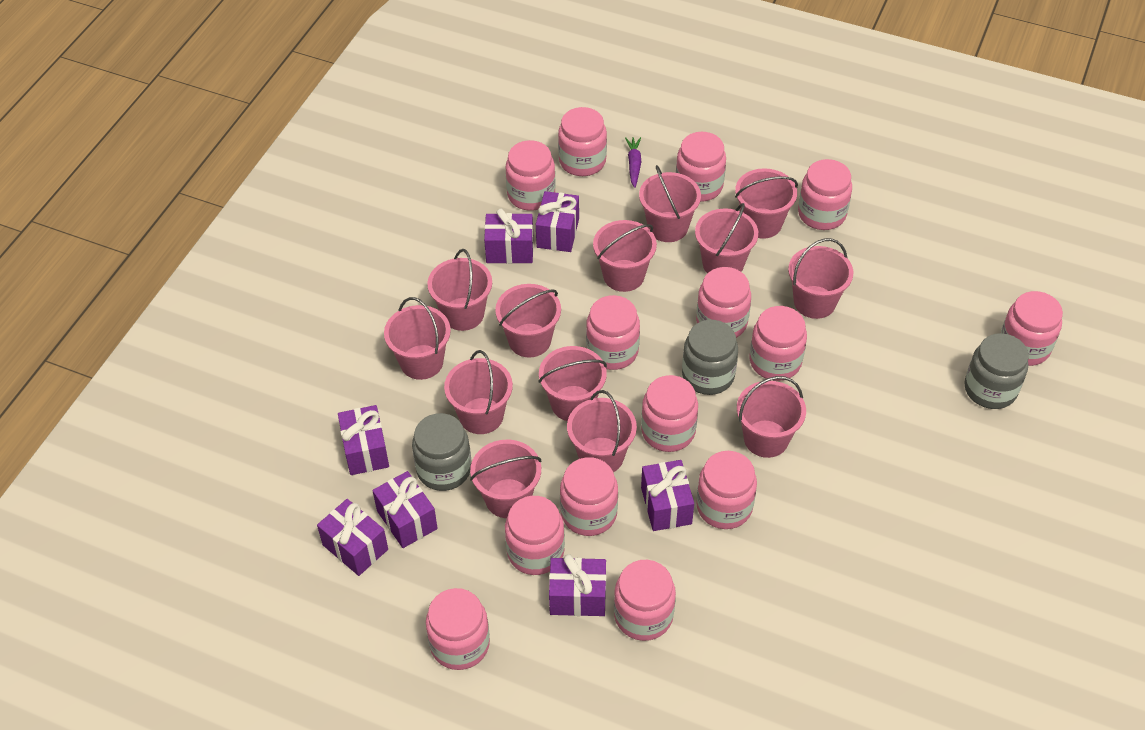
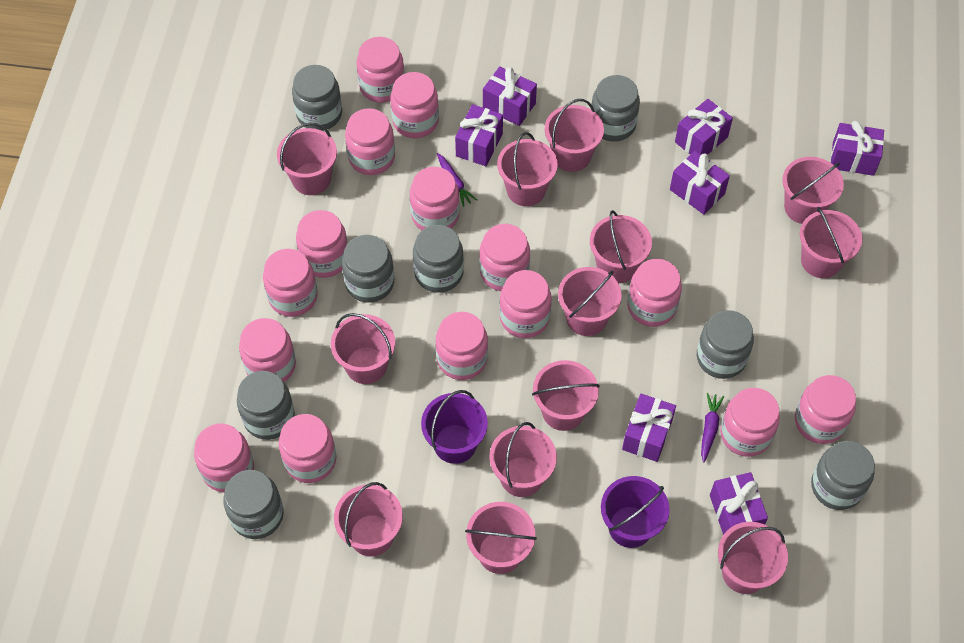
grey jar: [412,413,471,491] [682,320,738,395] [964,333,1029,409] = 3 -> [223,470,284,539] [237,371,295,440] [292,65,342,131] [342,235,394,303] [413,225,464,293] [591,75,640,142] [697,310,754,379] [811,441,875,510] = 8
pink jar: [426,588,490,670] [505,496,565,575] [506,140,556,211] [558,107,607,176] [560,457,618,536] [586,295,640,370] [614,560,676,641] [641,375,698,452] [676,132,726,202] [696,267,751,338] [696,451,757,529] [750,306,807,381] [798,159,852,230] [1001,291,1063,366] = 14 -> [194,424,254,493] [239,318,296,382] [263,249,318,317] [279,414,336,483] [296,210,348,278] [345,108,395,175] [357,37,405,103] [390,72,439,138] [410,167,460,230] [436,312,488,380] [480,224,530,291] [499,270,552,338] [627,259,682,327] [720,388,780,457] [795,375,856,444] = 15
purple bucket: none = 0 -> [421,390,488,464] [601,476,670,548] = 2
purple carrot: [625,137,641,188] = 1 -> [437,153,477,207] [701,393,724,462] = 2

